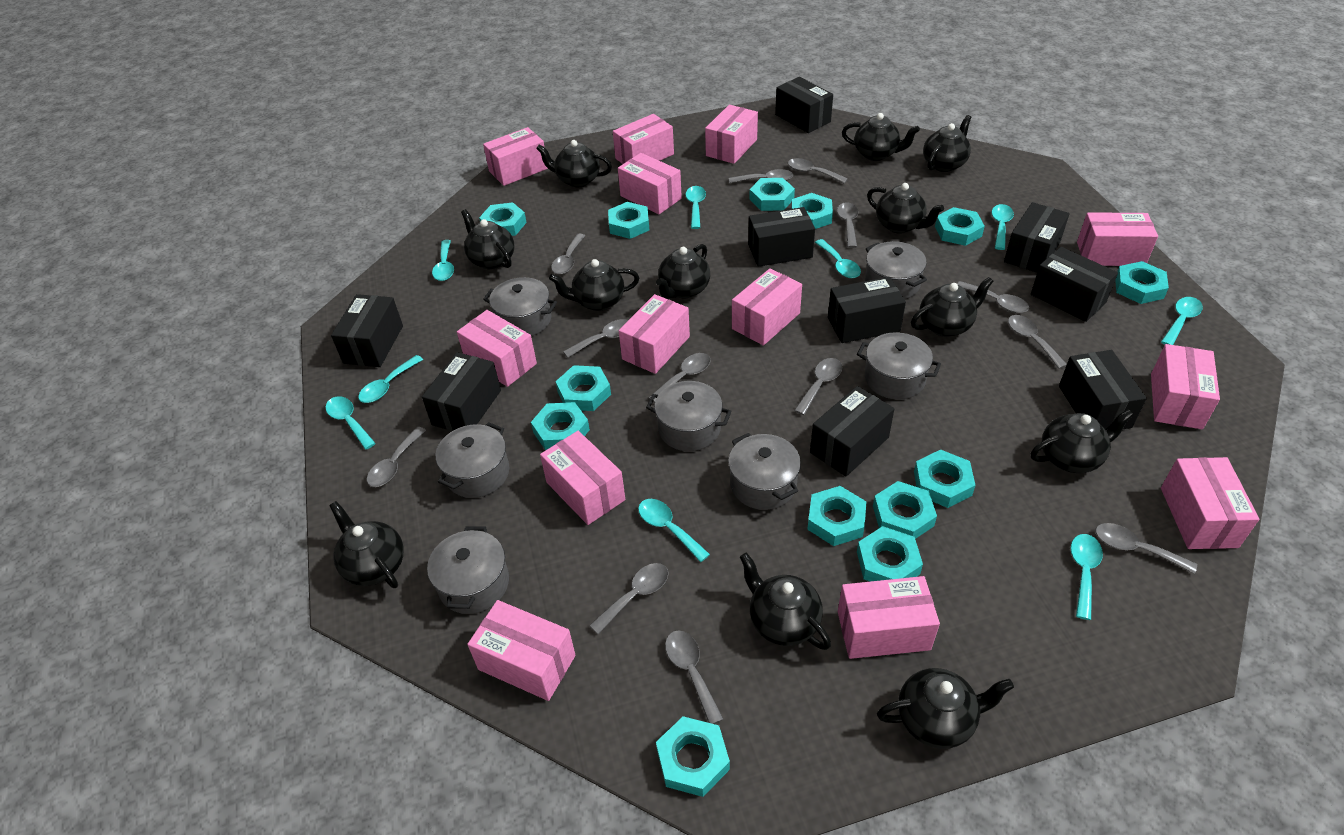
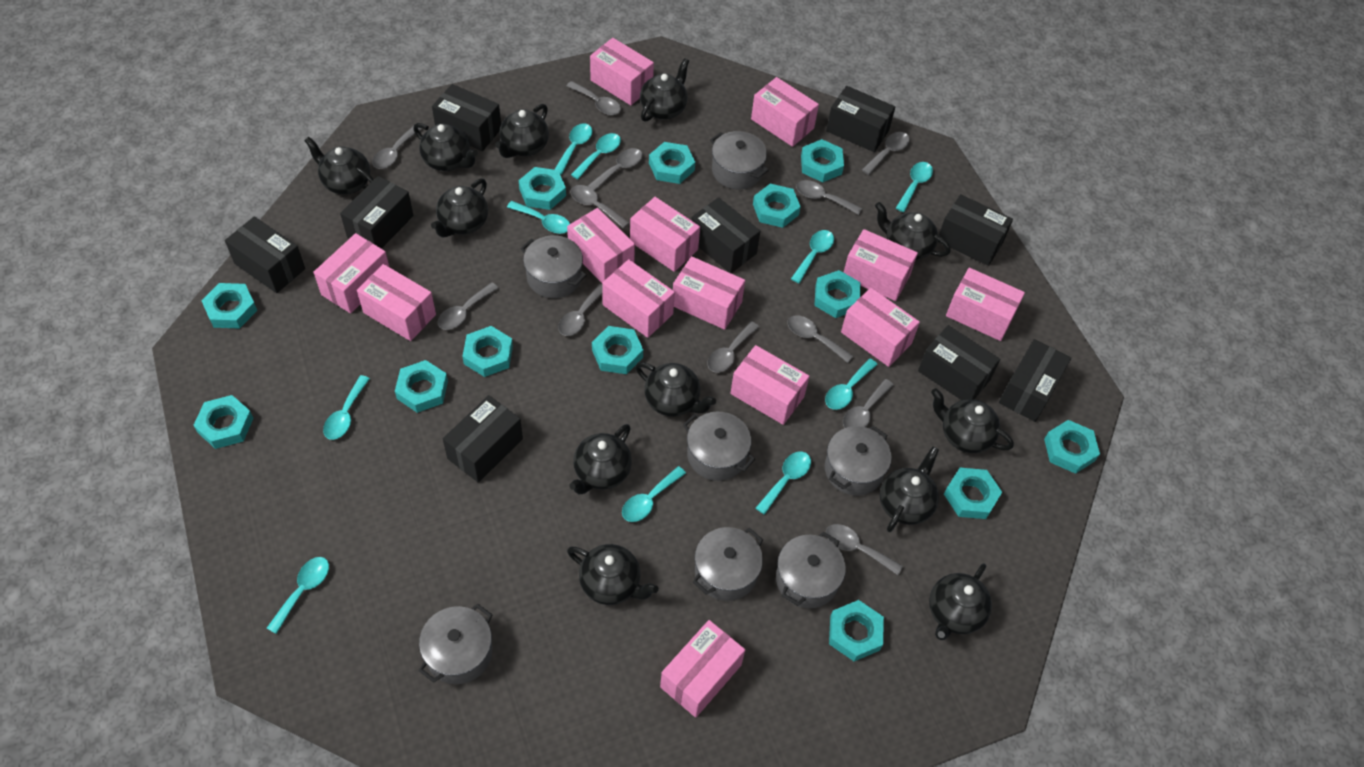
grey spoon: [367,427,426,487] [551,233,585,275] [563,319,628,358] [589,563,669,634] [649,353,711,403] [665,630,723,724] [729,169,793,183] [788,158,848,184] [794,358,842,415] [837,202,858,248] [957,281,1029,313] [1008,315,1067,369] [1095,523,1197,574] = 13 -> [372,126,421,169] [438,282,498,330] [558,284,602,336] [566,81,621,115] [571,185,629,229] [588,148,643,191] [707,321,759,373] [787,315,853,363] [796,180,862,215] [826,524,903,575] [843,379,894,428] [862,132,909,175] = 12
turquoise spoon: [325,396,376,450] [358,355,423,403] [432,240,454,281] [638,499,710,562] [686,186,706,229] [815,239,861,278] [992,204,1014,250] [1071,534,1103,620] [1161,297,1203,345] = 9 -> [267,557,329,634] [323,375,370,440] [507,201,570,234] [554,123,592,175] [571,133,621,179] [622,466,686,522] [756,451,811,515] [791,230,834,283] [825,359,878,410] [896,162,933,212] = 10

